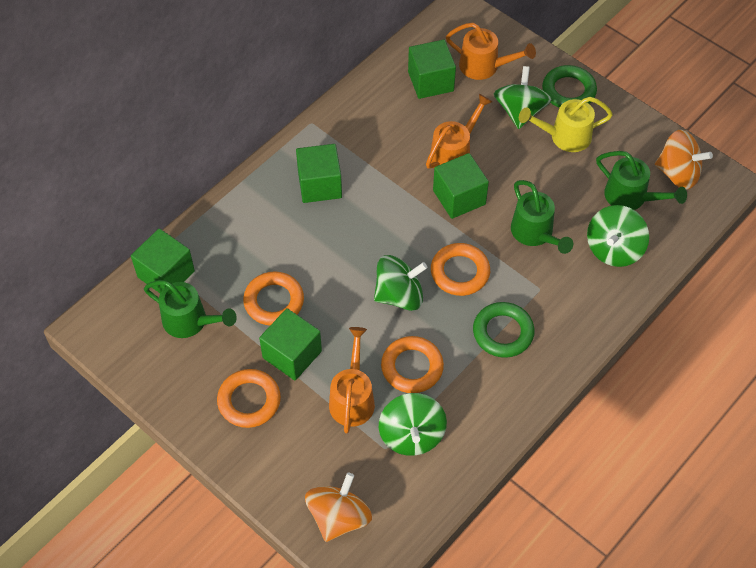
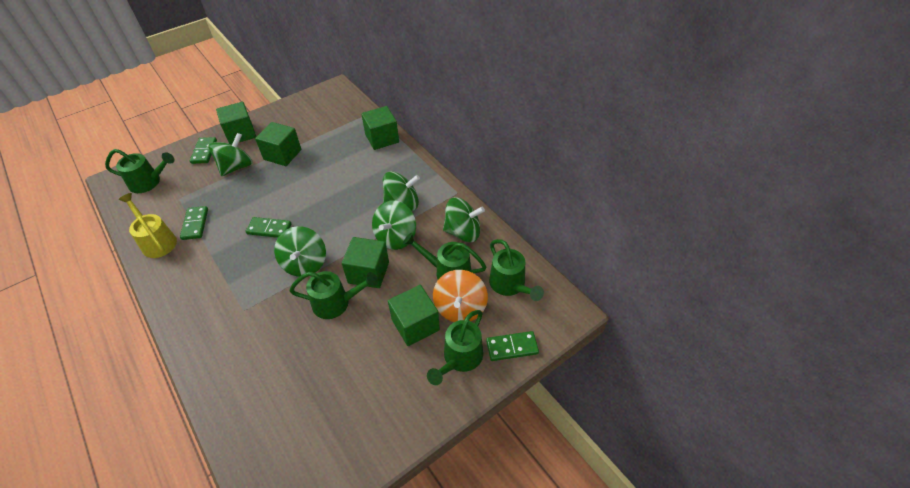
green domino: none = 0 -> [180,206,208,240] [190,137,217,164] [246,217,291,238] [486,331,539,361] = 4
green ring: [473,302,535,358] [542,65,597,108] = 2 -> none = 0
green spinning top: [374,255,427,311] [379,393,447,456] [494,66,552,129] [587,205,649,267] = 4 -> [208,133,253,176] [274,226,326,277] [372,200,416,250] [383,172,420,211] [443,197,485,242] = 5
green watering can: [144,280,237,338] [511,180,573,254] [596,151,687,210] = 3 -> [105,149,175,193] [289,271,378,319] [403,233,486,279] [427,310,483,385] [489,239,544,301] = 5
orange ring: [217,369,281,428] [243,272,304,325] [381,336,444,393] [431,243,490,296] = 4 -> none = 0
orange spinning top: [305,473,372,542] [655,130,713,190] = 2 -> [433,270,488,322] = 1
orange watering can: [329,327,375,433] [426,94,492,169] [446,23,536,80] = 3 -> none = 0

